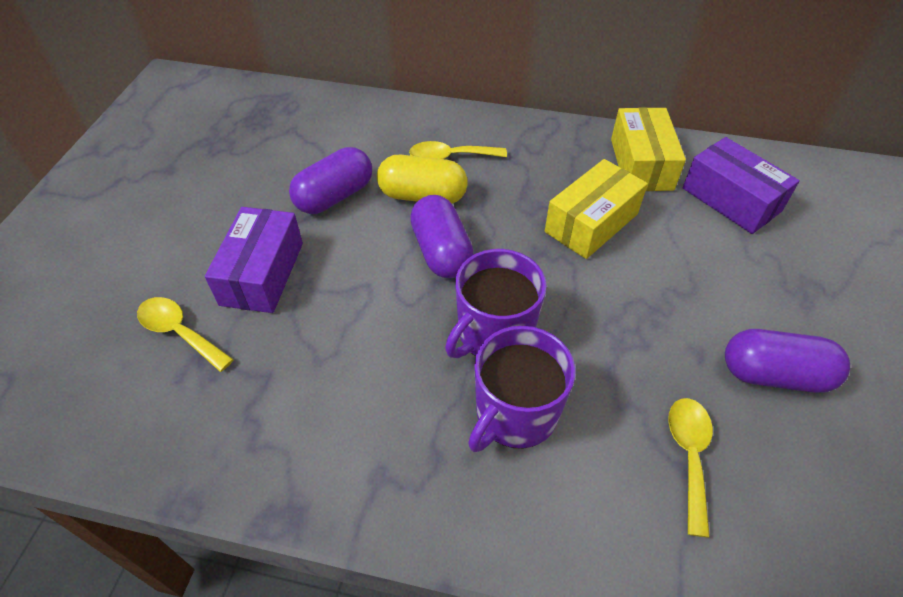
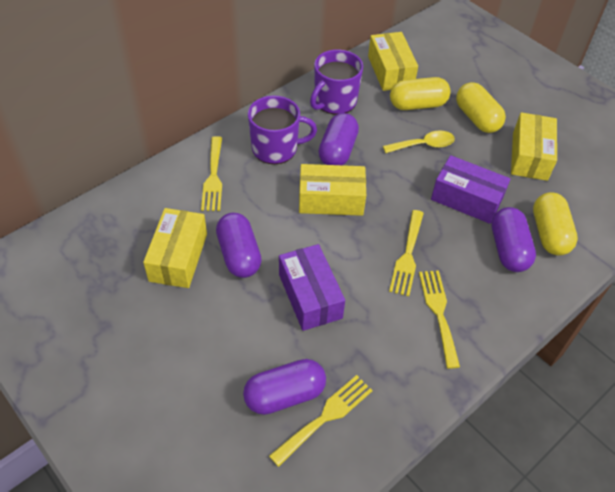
purple capsule: [289,147,372,214] [410,195,474,278] [725,329,850,393] = 3 -> [216,213,262,278] [243,359,326,415] [318,113,359,165] [491,207,536,272] = 4
yellow box: [545,159,648,259] [611,107,686,191] = 2 -> [143,208,207,288] [299,164,366,216] [368,32,418,91] [511,112,557,181] = 4
yellow capsule: [377,155,468,204] = 1 -> [390,77,451,110] [456,82,506,133] [533,192,578,256] = 3
yellow fork: none = 0 -> [201,136,222,211] [269,375,373,467] [389,210,424,296] [419,270,460,369] = 4
yellow spoon: [137,297,234,372] [409,141,507,159] [668,398,713,537] = 3 -> [383,131,455,153] = 1

